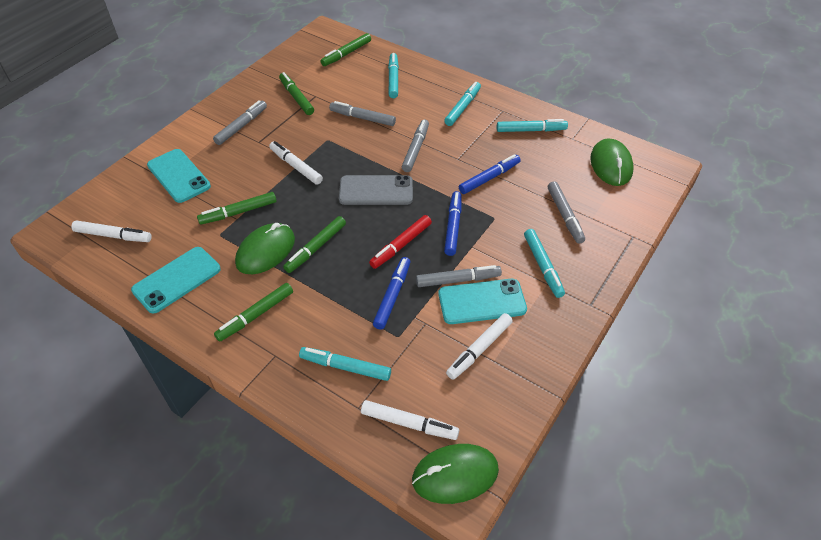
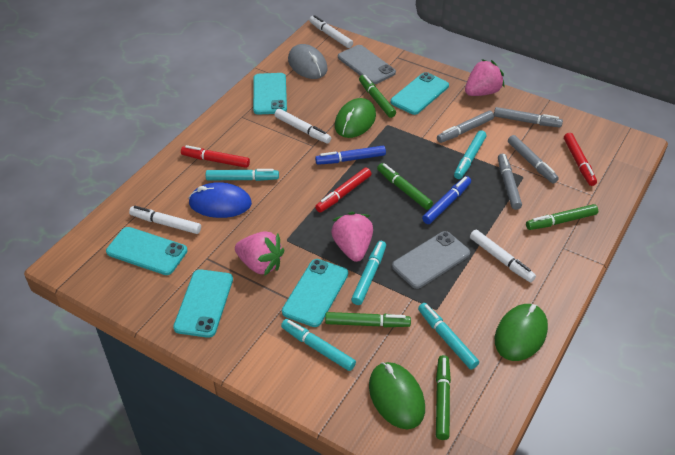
blue marker: [373,257,410,330] [444,191,462,256] [459,154,521,194] = 3 -> [315,146,386,165] [422,176,471,224] = 2
blue mouse: none = 0 -> [188,182,252,218] = 1
grey marker: [213,100,267,145] [329,101,396,126] [402,120,429,172] [416,265,502,287] [548,181,585,244] = 5 -> [437,111,494,143] [494,107,563,127] [498,153,522,210] [508,135,559,184] = 4
grey mouse: none = 0 -> [288,44,328,79] = 1
grey phone: [339,175,413,205] = 1 -> [338,45,396,84] [392,231,470,289] = 2
pink strawberry: none = 0 -> [235,231,284,276] [331,212,373,262] [465,59,505,96] = 3
red marker: [369,215,432,269] = 1 -> [181,145,250,168] [315,168,371,213] [564,133,597,186] = 3
turquoise phone: [131,247,221,314] [147,149,211,203] [438,279,527,324] = 3 -> [106,227,187,275] [173,269,233,338] [253,73,287,114] [282,259,348,327] [391,72,449,115] = 5

